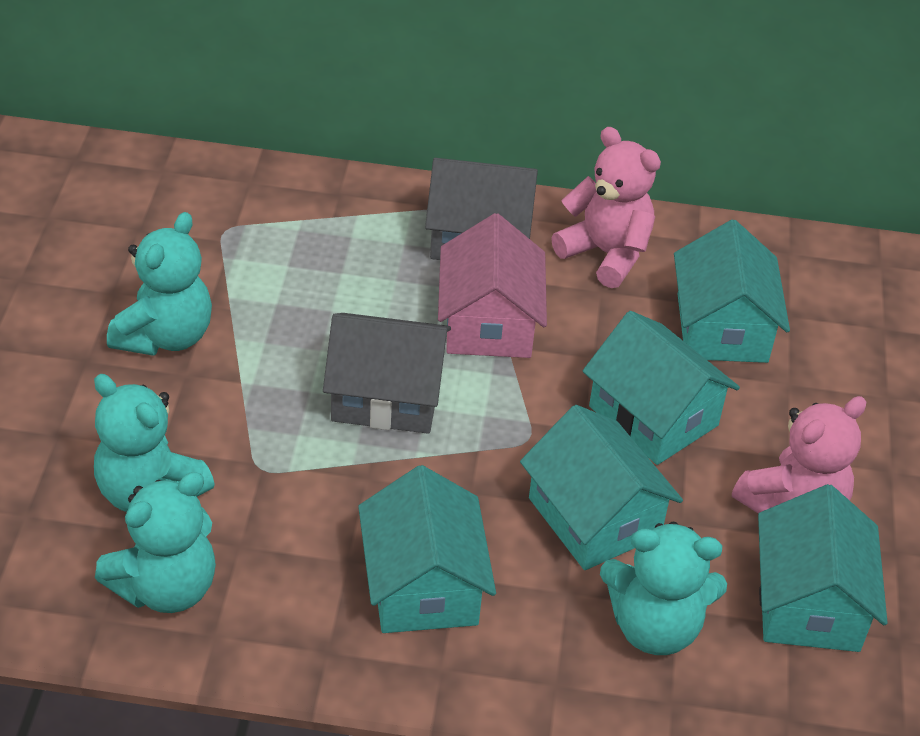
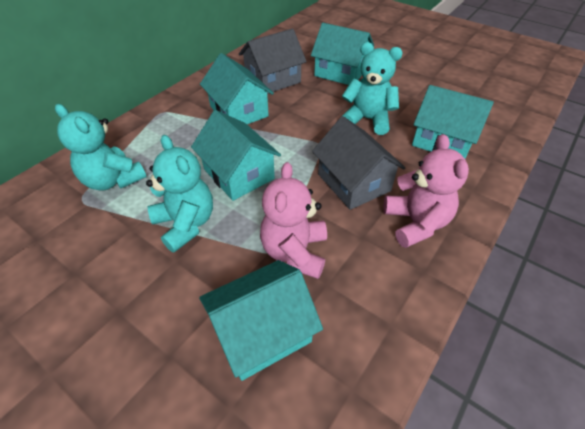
pink house: [438,213,547,358] = 1 -> none = 0
turquoise teddy bear: [94,374,215,512] [95,472,216,613] [107,212,212,356] [600,522,727,655] = 4 -> [55,104,147,191] [146,135,213,252] [342,42,403,135] = 3

